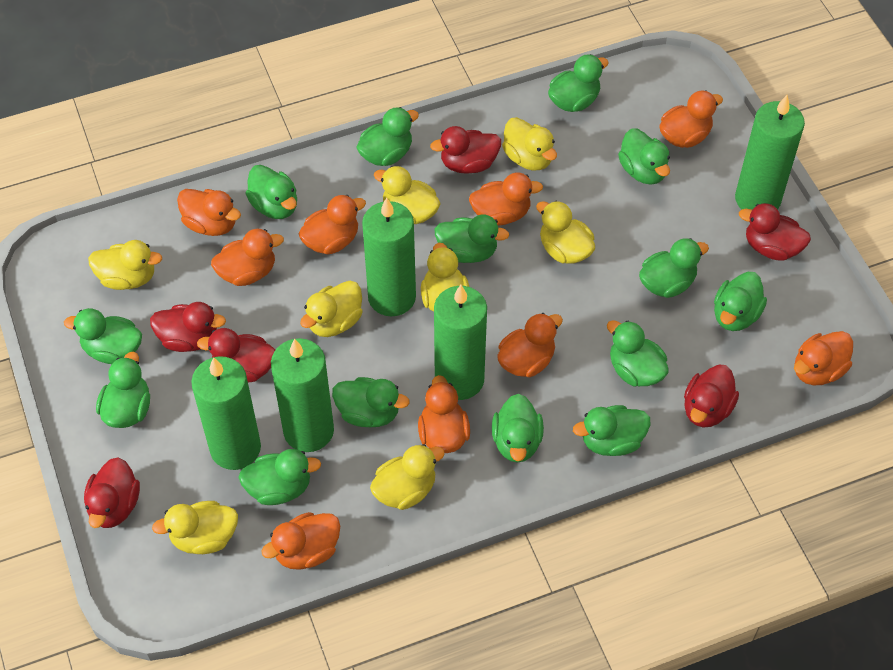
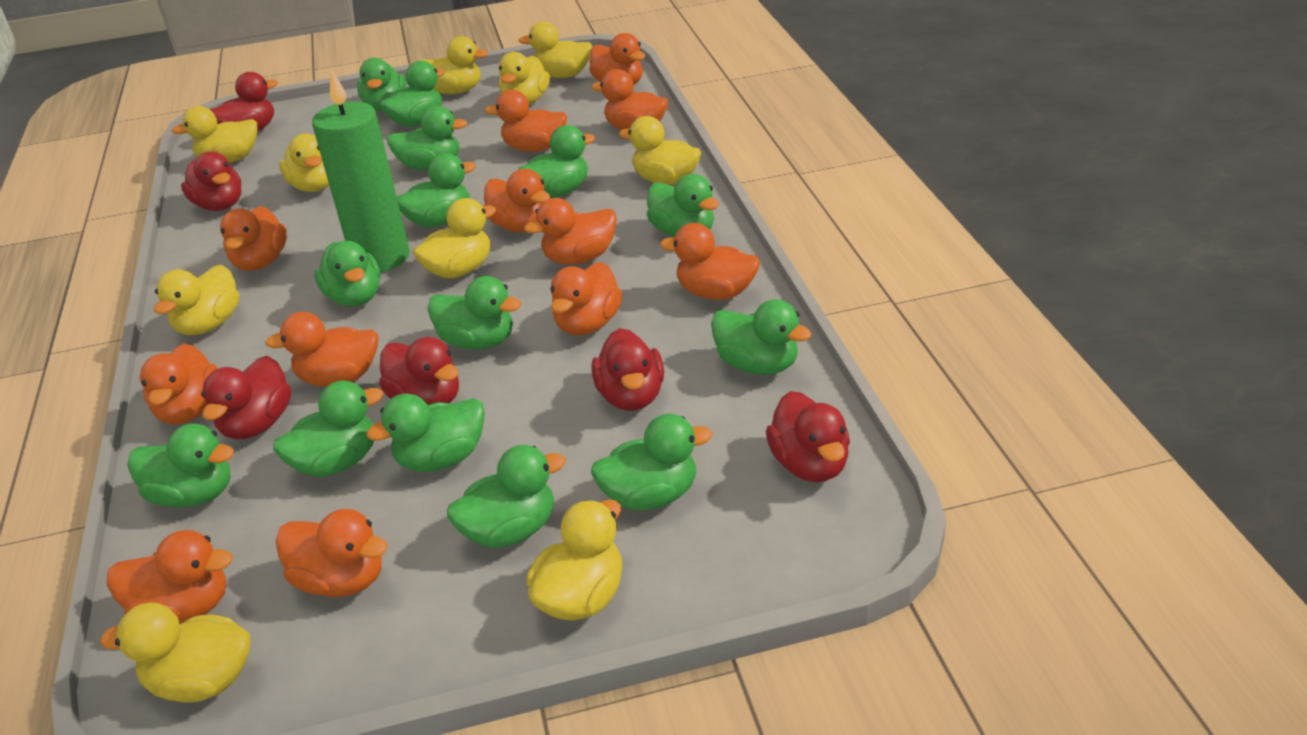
green candle: [191,356,261,470] [271,338,334,452] [362,197,416,316] [434,285,487,400] [735,95,805,210] = 5 -> [312,70,410,272] = 1
orange duck: [177,189,241,236] [211,229,284,286] [261,512,340,570] [299,195,366,254] [418,375,470,453] [469,173,543,226] [498,313,563,377] [660,91,723,148] [794,331,853,385] = 9 -> [107,530,233,624] [140,344,218,424] [220,206,287,271] [265,312,378,387] [275,509,388,597] [484,169,550,233] [485,90,567,152] [524,198,617,264] [550,262,622,335] [589,33,645,85] [591,69,668,130] [660,223,760,300] = 12
yellow duck: [88,240,162,290] [152,501,238,554] [300,281,363,337] [370,444,445,510] [374,166,441,224] [421,243,469,312] [502,117,557,170] [536,201,595,264] = 8 -> [100,602,251,703] [154,265,239,335] [172,106,257,163] [279,134,329,192] [413,198,496,278] [419,36,488,94] [499,52,550,104] [518,21,593,78] [526,500,622,621] [619,116,701,185] = 10

